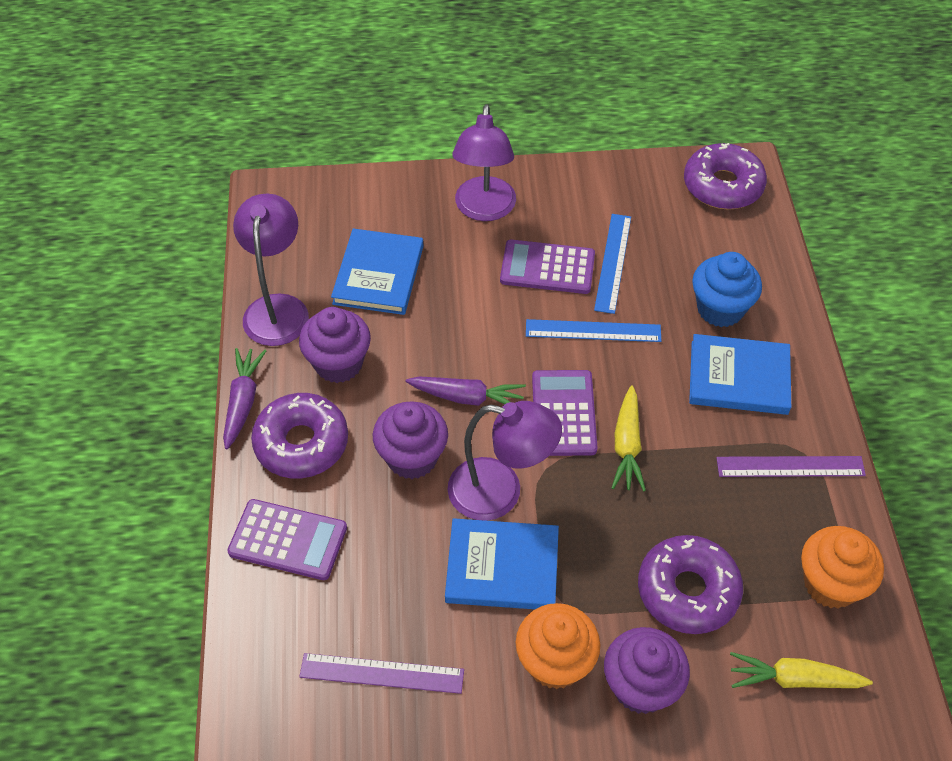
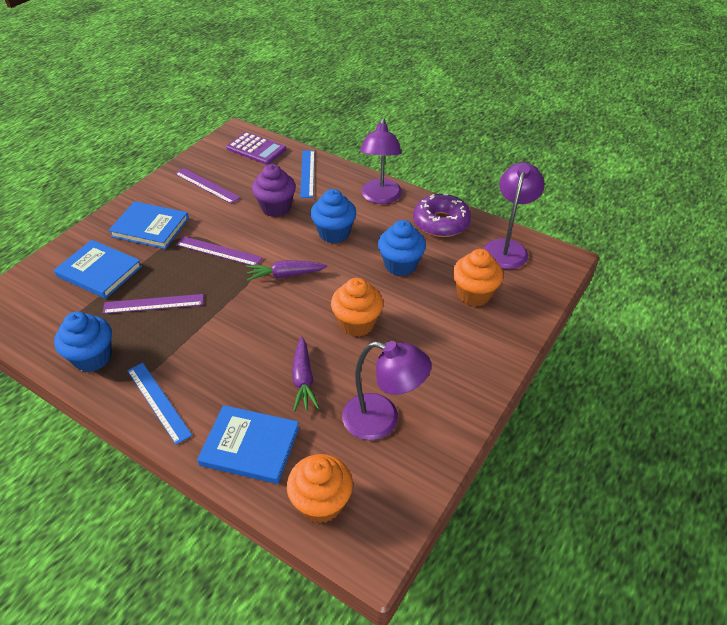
blue cupcake: [692,252,762,327] = 1 -> [54,311,112,372] [311,189,356,243] [378,220,426,276] = 3
orange cupcake: [516,603,600,689] [801,526,884,609] = 2 -> [287,454,353,523] [331,278,383,337] [453,249,503,307] = 3
purple calculator: [227,499,347,580] [500,239,595,294] [532,370,598,456] = 3 -> [226,132,286,165] = 1
purple cupcake: [299,307,371,383] [373,401,448,479] [604,627,690,714] = 3 -> [252,164,296,217] = 1
purple donut: [251,393,348,478] [638,535,743,634] [684,143,767,209] = 3 -> [413,194,471,237] = 1
purple ruler: [299,653,464,694] [716,456,866,477] = 2 -> [103,294,204,314] [175,168,240,204] [176,236,262,265] = 3
yellow carrot: [612,385,646,491] [730,652,873,688] = 2 -> none = 0

